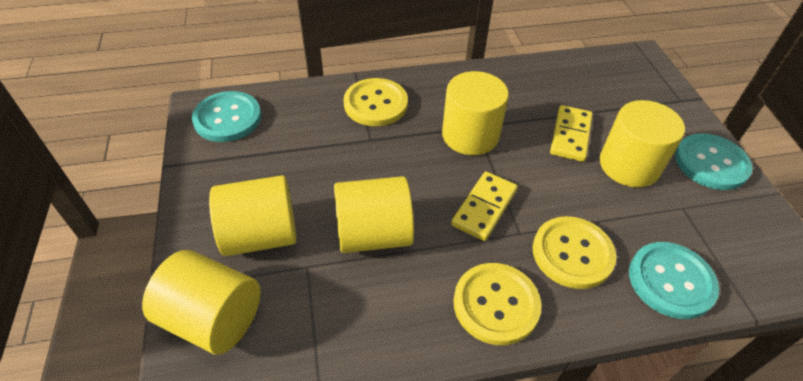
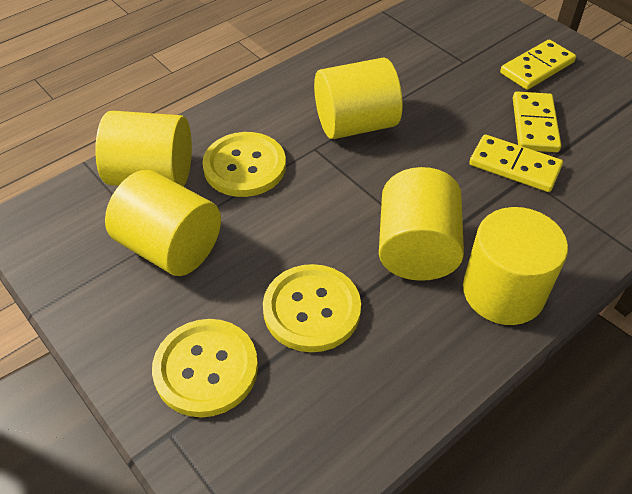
turquoise button: [192,91,261,142] [629,242,719,319] [675,133,753,190] = 3 -> none = 0
yellow domino: [451,171,518,241] [550,105,593,162] = 2 -> [469,134,563,192] [500,40,576,90] [513,91,561,152] = 3

